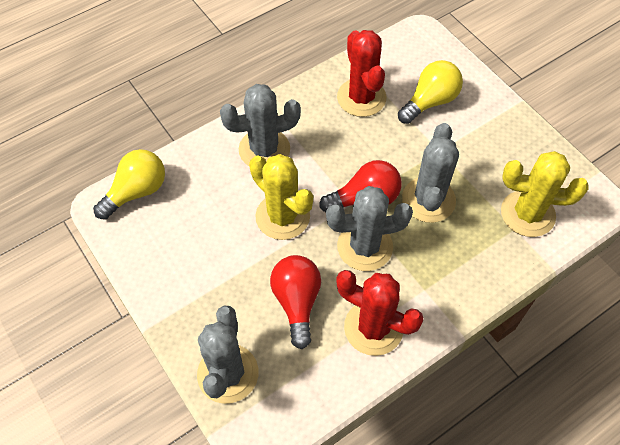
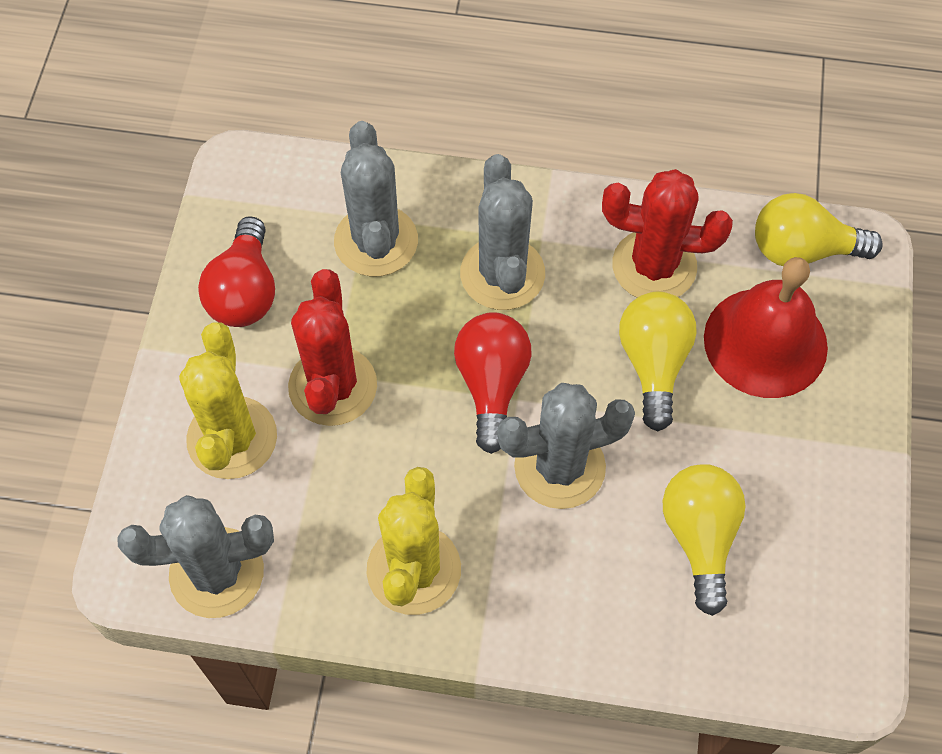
red bell: none = 0 -> [704,257,828,398] = 1
yellow light bulb: [93,149,165,220] [398,60,463,124] = 2 -> [619,292,697,431] [663,464,746,616] [755,193,883,266] = 3

